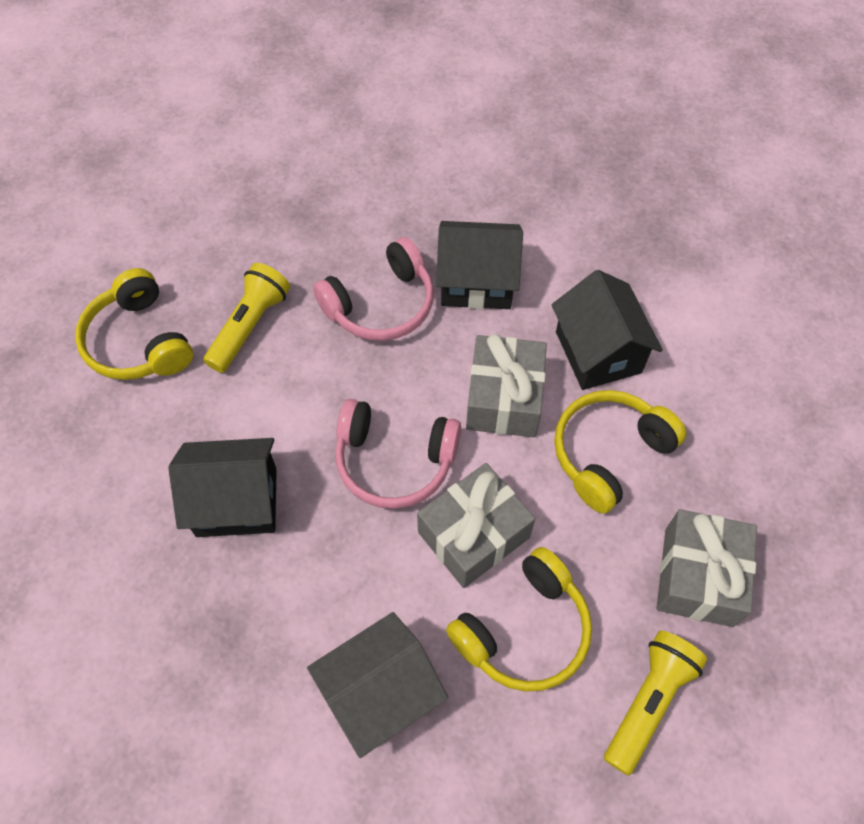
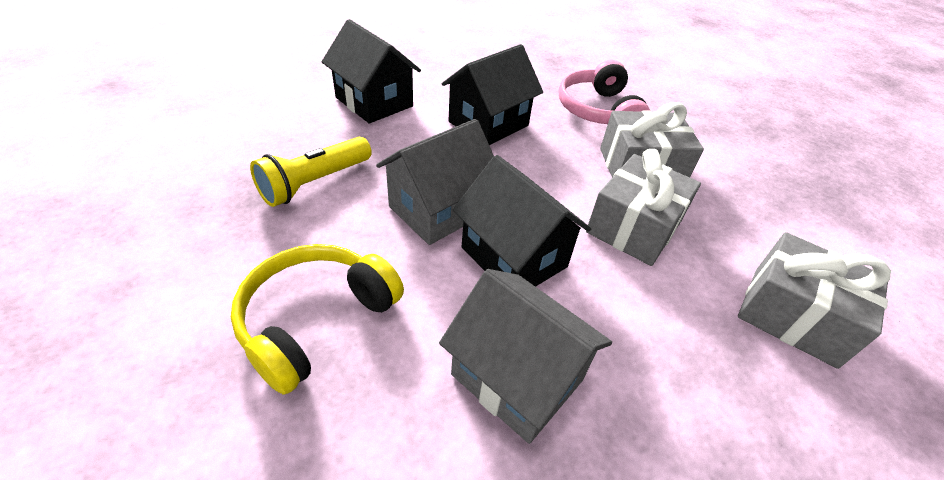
grey house: [307,612,448,758] = 1 -> [376,119,494,245] [439,269,612,444] = 2
pink headphones: [313,237,434,341] [335,399,461,509] = 2 -> [558,60,650,124] = 1
yellow flashlight: [203,263,290,373] [604,631,707,776] = 2 -> [250,137,372,207] = 1
yellow headphones: [75,268,193,380] [446,547,592,692] [554,390,687,514] = 3 -> [231,244,404,395] = 1

